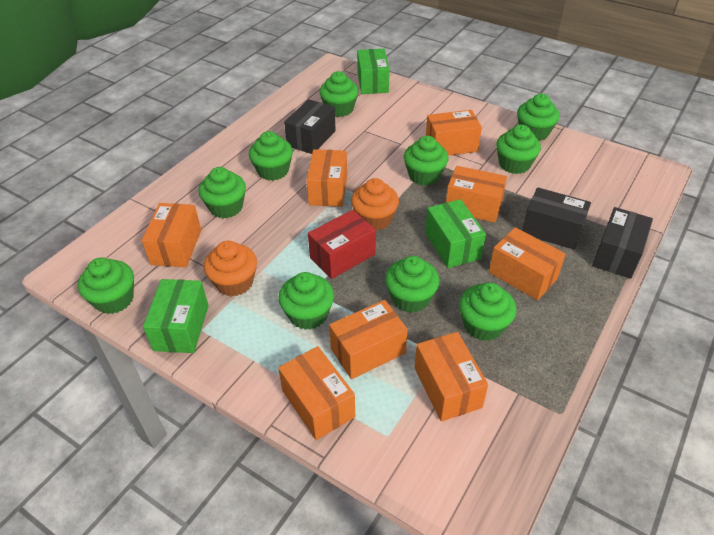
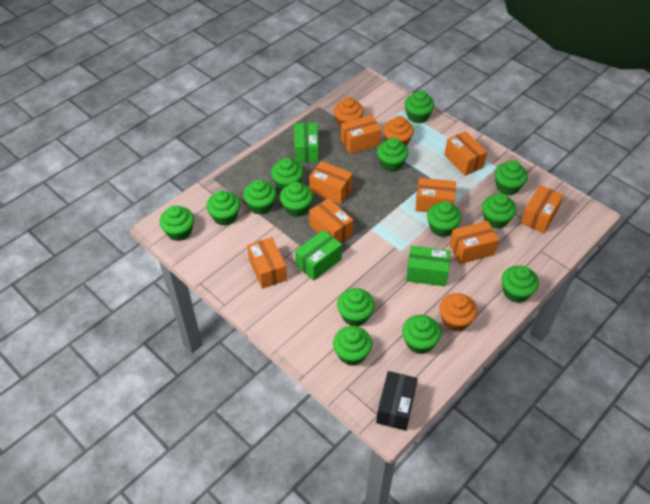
black box: [284,99,336,154] [522,187,591,250] [592,207,653,279] = 3 -> [376,371,418,431] = 1
green cupcake: [78,257,134,314] [199,167,246,218] [249,131,293,181] [278,272,334,330] [319,71,359,117] [385,256,440,313] [404,136,448,186] [459,282,516,341] [496,125,541,174] [517,94,559,141] = 10 -> [160,205,194,241] [206,190,240,226] [243,179,277,214] [271,158,303,191] [280,182,313,217] [333,326,372,366] [337,288,375,326] [377,138,409,172] [402,315,441,354] [404,90,435,123] [427,201,461,237] [482,193,516,229] [495,160,528,195] [502,266,539,303] = 14
orange cupcake: [204,241,257,296] [351,178,399,231] = 2 -> [334,97,364,127] [383,116,414,146] [439,293,477,331] = 3
red box: [308,210,376,279] = 1 -> none = 0

